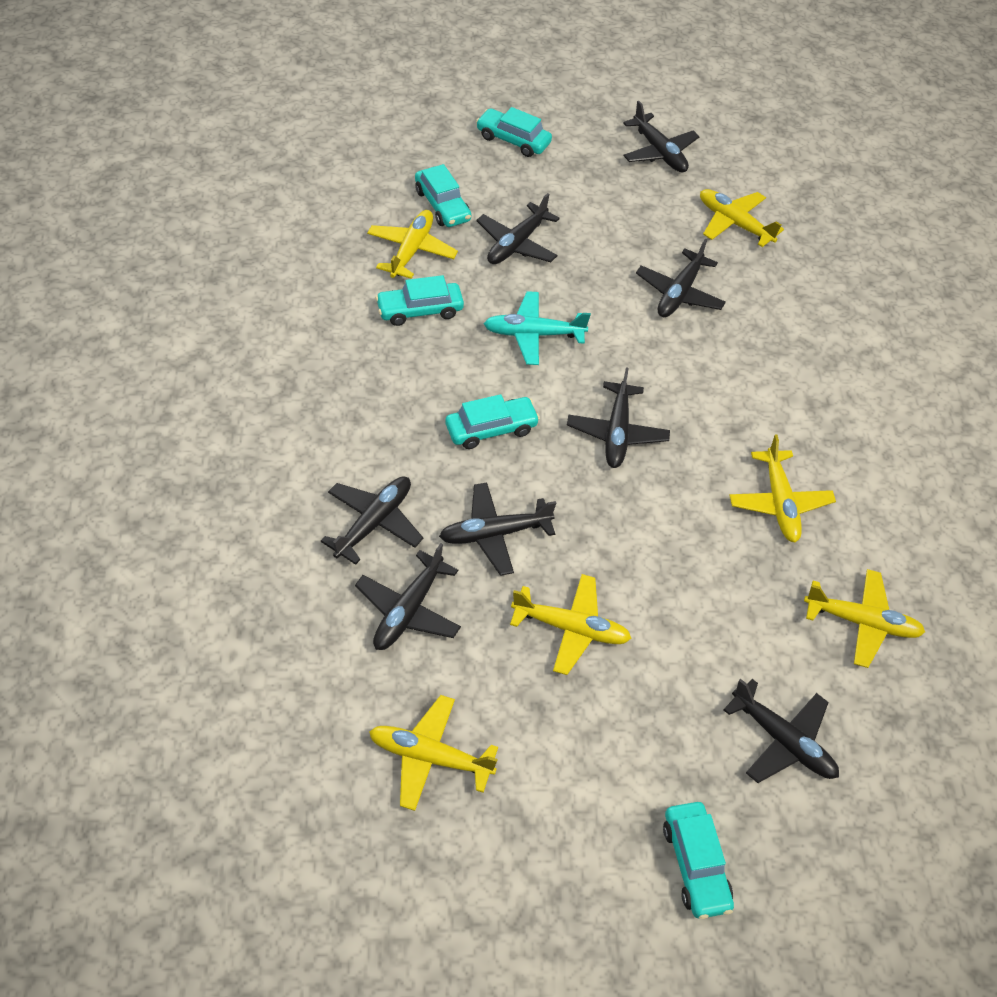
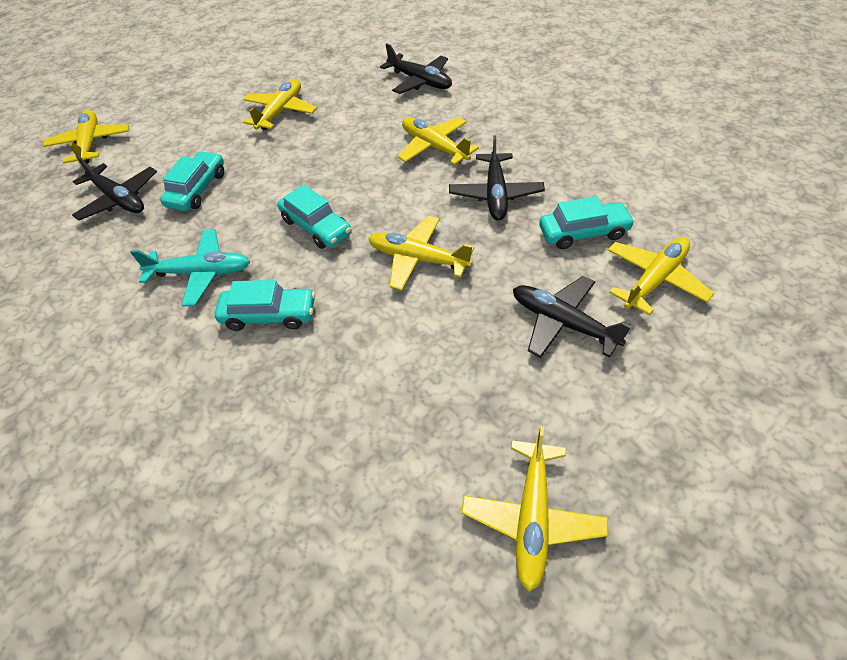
black plane: [321,476,423,565] [355,543,461,650] [439,482,556,576] [476,193,560,264] [567,367,670,468] [623,101,700,173] [636,239,726,317] [724,679,839,783] = 8 -> [72,155,157,221] [380,43,452,94] [449,135,545,221] [513,276,632,358] = 4
turquoise car: [375,275,464,326] [415,164,471,227] [445,394,540,449] [476,107,552,157] [663,802,734,919] = 5 -> [160,151,224,211] [215,280,315,331] [278,185,352,249] [539,196,635,249] = 4

